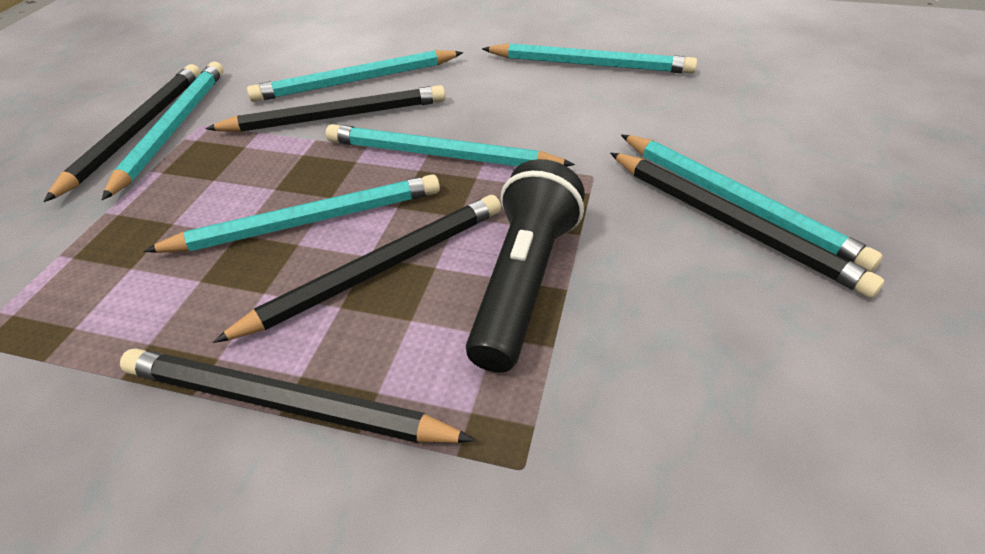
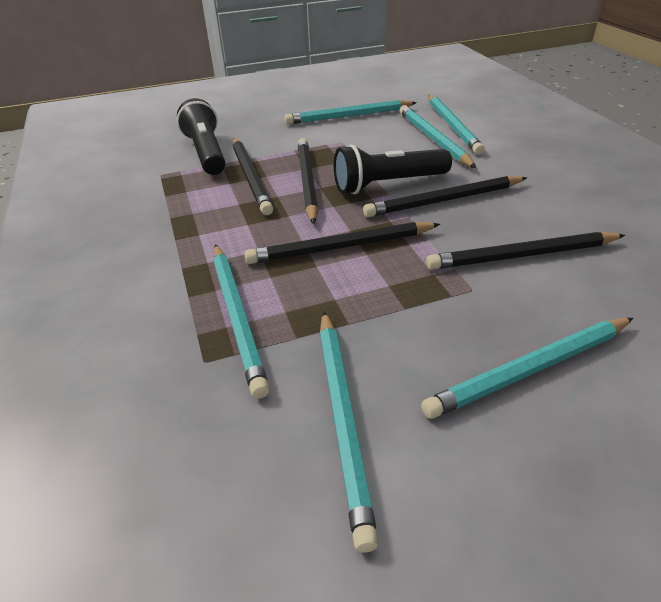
black flashlight: [466,159,585,373] = 1 -> [177,98,226,175] [334,145,452,194] = 2

